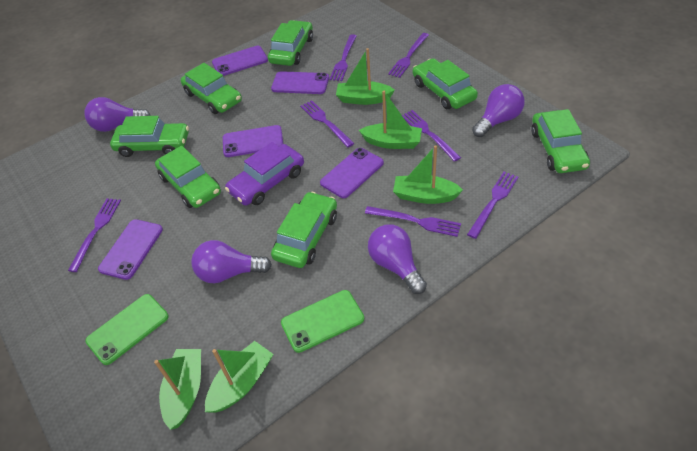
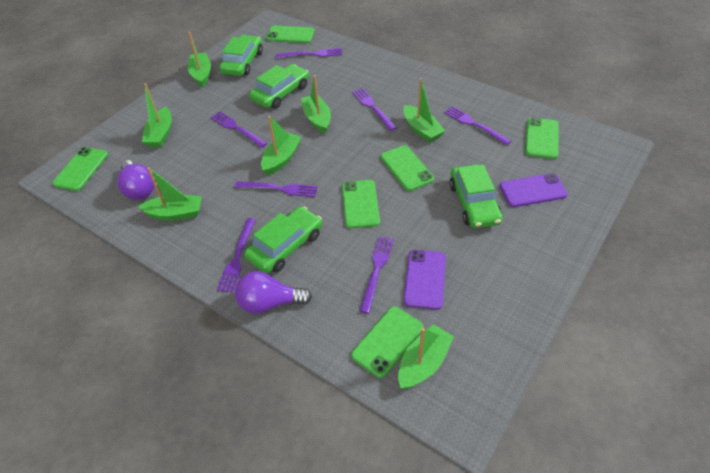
green boat: [154,349,201,430] [205,341,273,413] [336,48,395,105] [359,91,422,149] [393,145,463,204] = 5 -> [138,167,202,221] [142,83,172,148] [188,32,211,87] [261,116,301,175] [301,75,331,133] [398,324,454,389] [403,78,445,143] = 7
green car: [110,116,189,157] [155,146,221,208] [181,63,242,114] [268,20,313,66] [271,192,337,268] [413,58,478,109] [531,109,590,173] = 7 -> [219,35,263,76] [244,206,322,273] [249,64,309,109] [450,165,503,228] = 4
green phone: [85,294,169,365] [281,290,364,353] = 2 -> [52,147,108,191] [266,26,315,43] [342,180,380,228] [351,306,423,378] [381,145,434,191] [525,118,559,159] = 6
purple car: [225,142,304,205] = 1 -> none = 0
purple light bulb: [84,97,151,132] [191,240,272,283] [368,225,427,294] [472,84,525,137] = 4 -> [117,160,155,200] [235,271,312,314] = 2
purple phone: [98,219,163,280] [212,46,268,76] [223,125,284,157] [271,71,329,94] [320,148,384,198] = 5 -> [404,249,446,310] [499,173,568,207] = 2

